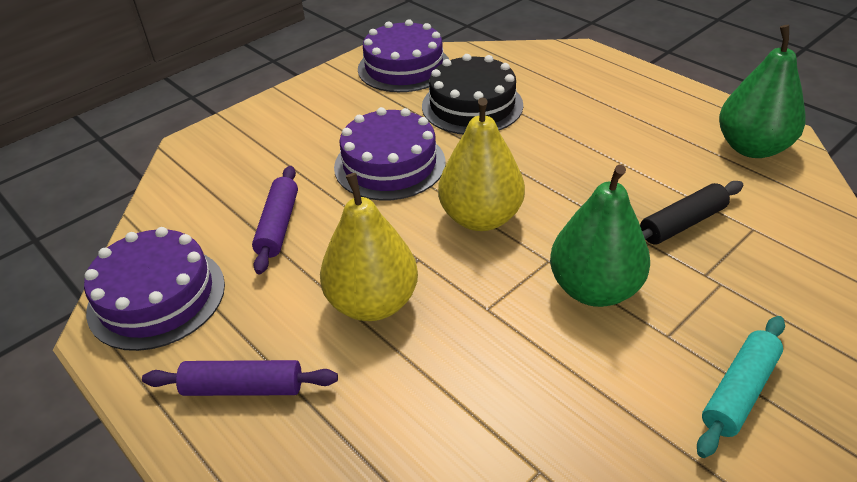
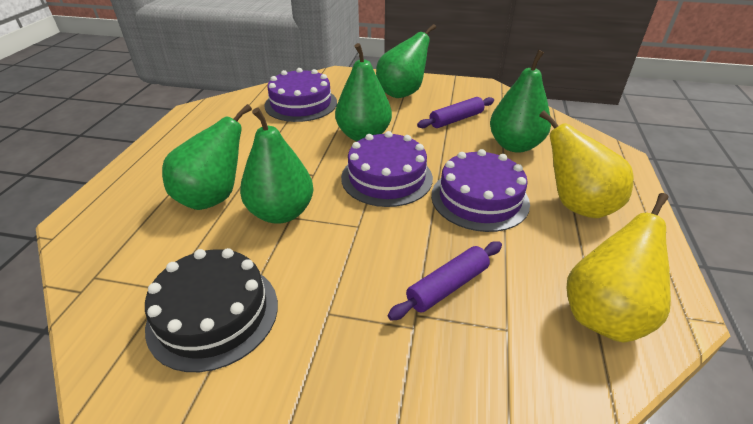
black rolling pin: [640,181,743,244] = 1 -> none = 0
green pear: [550,165,650,307] [719,25,806,158] = 2 -> [162,104,252,210] [240,107,313,224] [335,43,392,141] [376,24,436,98] [490,50,551,153] = 5
turquoise rolling pin: [697,316,785,458] = 1 -> none = 0

